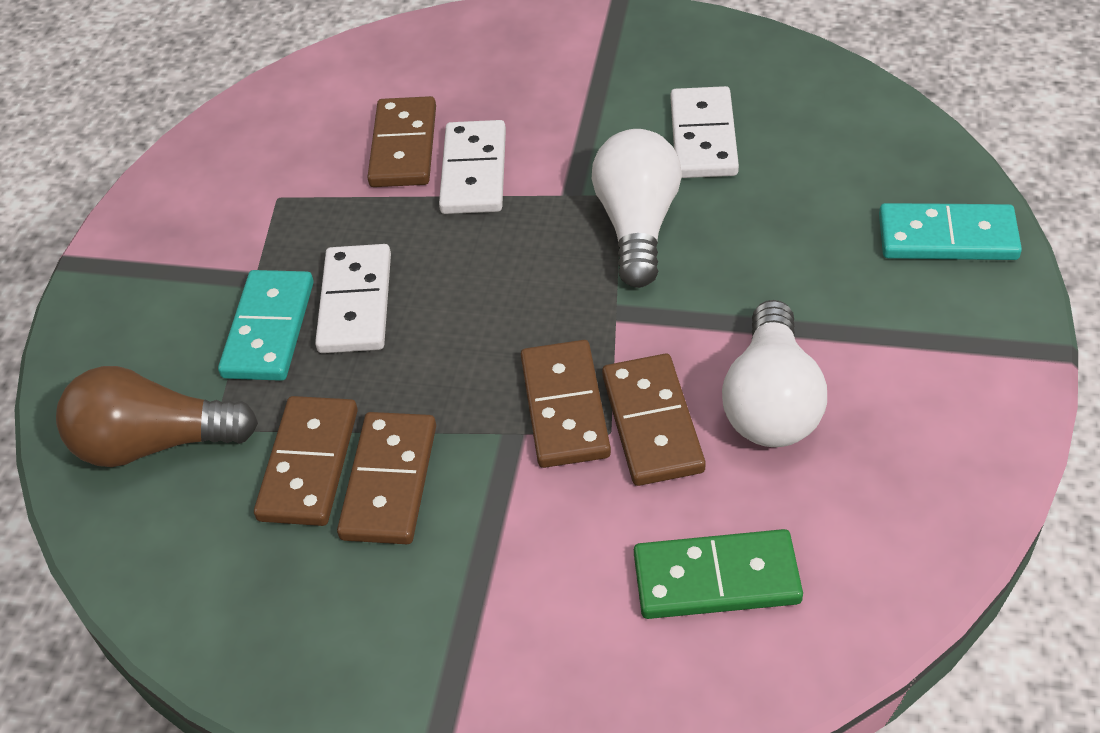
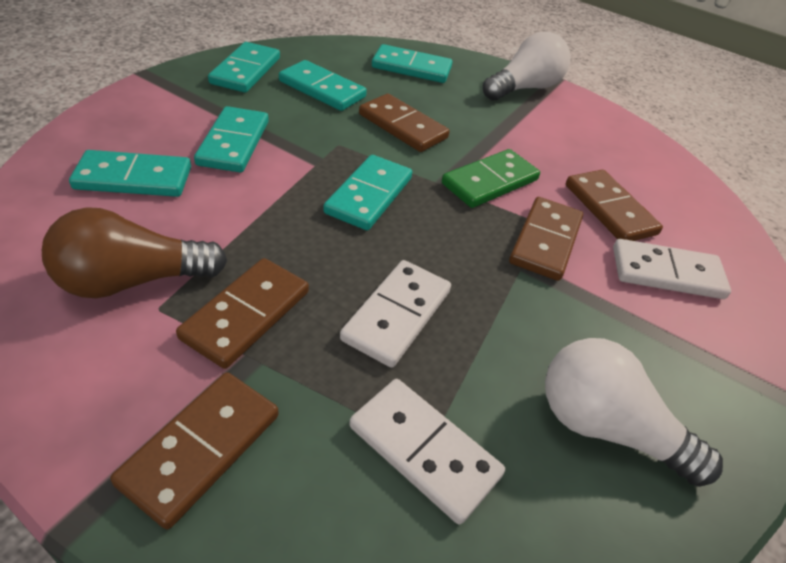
turquoise domino: [218,270,314,381] [879,203,1022,260] = 2 -> [69,150,191,197] [194,106,269,172] [208,42,280,93] [279,60,367,111] [324,155,412,230] [372,44,452,83] = 6

